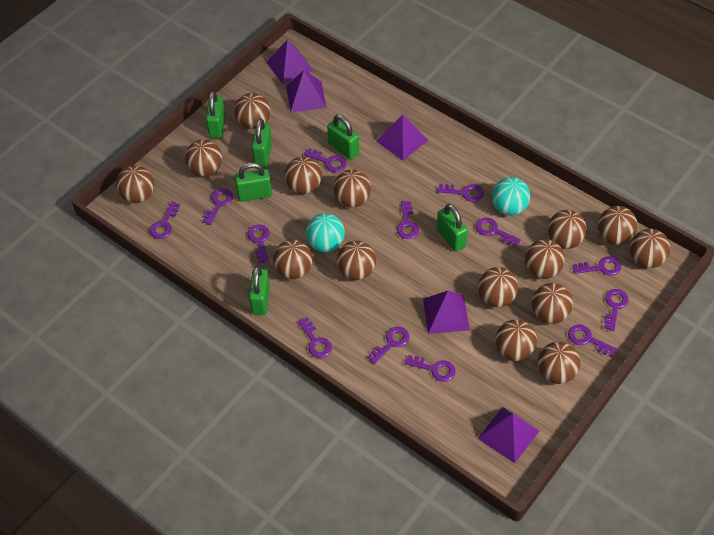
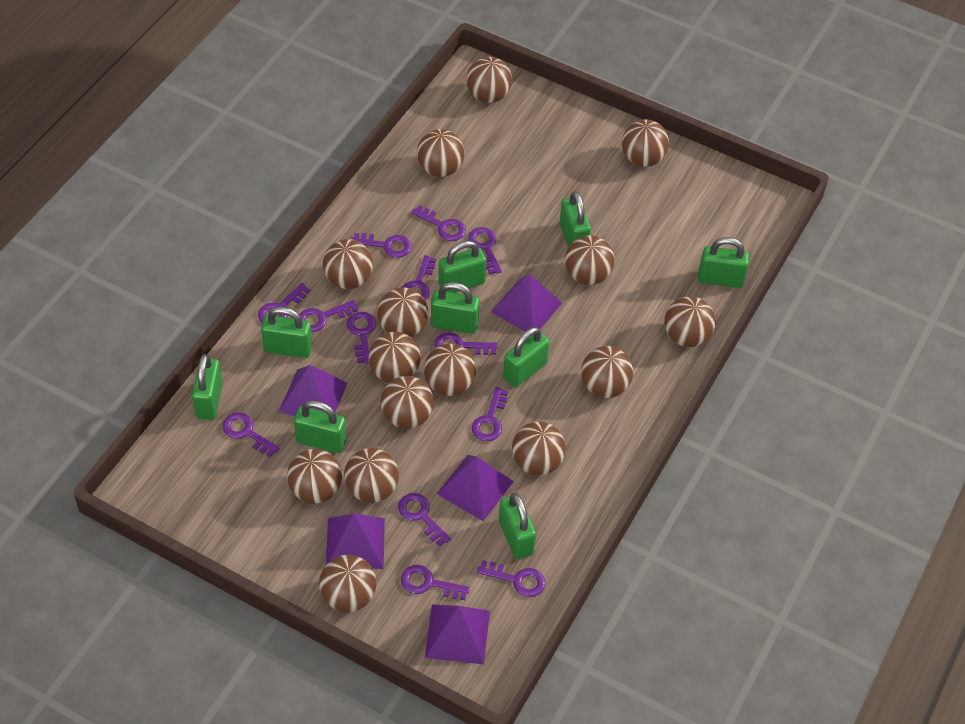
green padlock: [206,91,225,139] [234,162,272,202] [249,266,270,315] [252,118,272,167] [327,115,359,160] [437,204,468,252] = 6 -> [192,354,223,420] [261,307,312,358] [294,400,347,453] [431,282,480,334] [438,240,487,293] [499,493,536,559] [503,327,549,387] [559,191,591,247] [698,237,749,288] = 9
turquoise ball: [306,213,345,252] [492,177,530,215] = 2 -> none = 0

